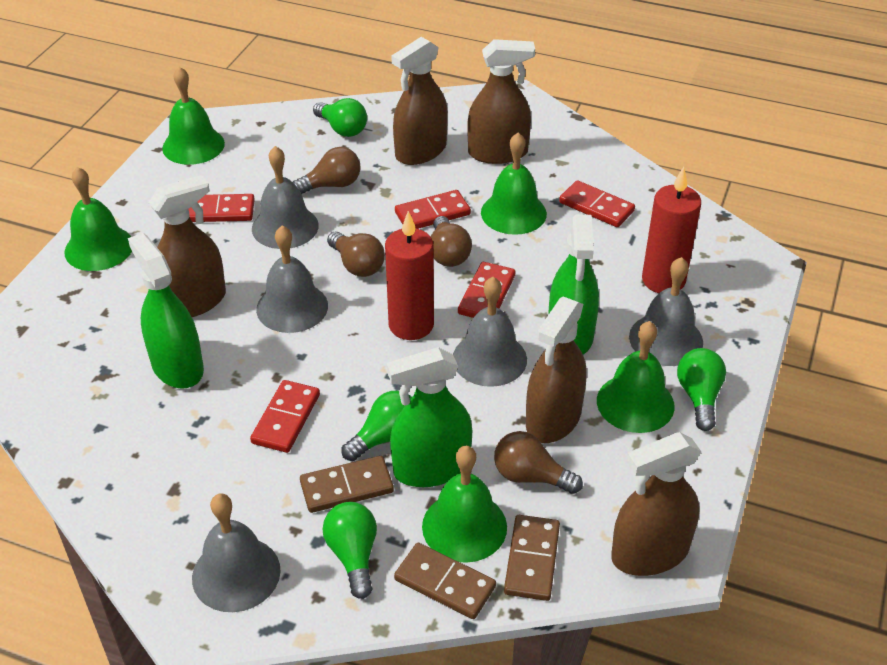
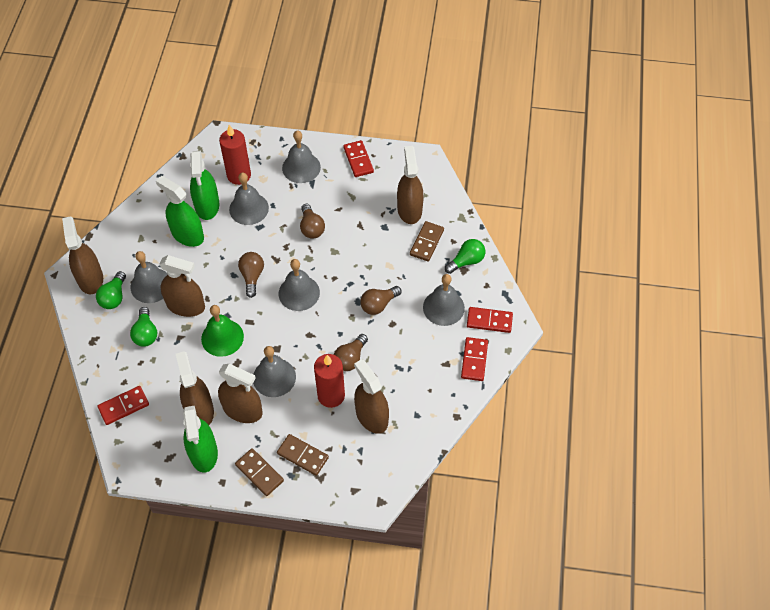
brown spray bottle: [148,175,226,317] [391,37,448,165] [467,39,535,164] [526,296,587,443] [611,432,701,576] = 5 -> [62,216,103,294] [159,255,205,317] [176,351,214,425] [218,364,262,423] [354,359,389,434] [397,146,424,224] = 6
green bell: [64,167,132,271] [162,67,225,165] [422,446,507,563] [481,132,547,235] [597,321,675,433] = 5 -> [201,305,244,357] = 1
green light bulb: [313,98,367,137] [322,502,377,599] [342,391,412,461] [677,348,726,431] = 4 -> [96,271,126,309] [130,307,157,347] [445,239,486,274] = 3
grey bell: [192,493,281,612] [252,146,319,249] [256,226,328,333] [453,277,527,387] [629,257,703,366] = 5 -> [131,251,168,303] [229,173,269,225] [253,346,296,397] [279,259,320,311] [282,131,321,183] [423,274,465,326] = 6
red domino: [189,194,255,222] [250,380,320,453] [395,190,471,229] [458,262,515,318] [559,180,635,227] = 5 -> [98,386,149,425] [343,140,374,177] [461,337,488,381] [467,307,513,333] = 4

